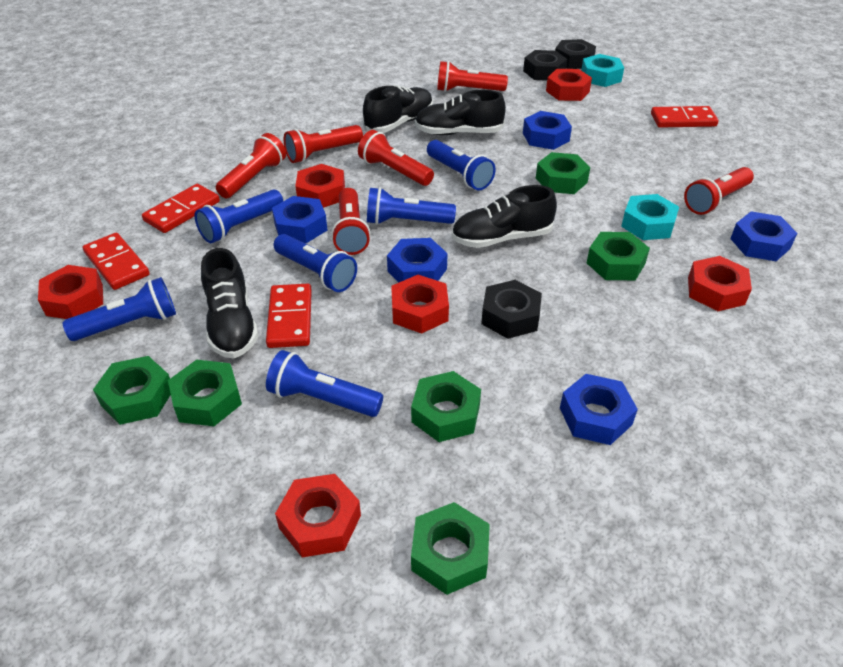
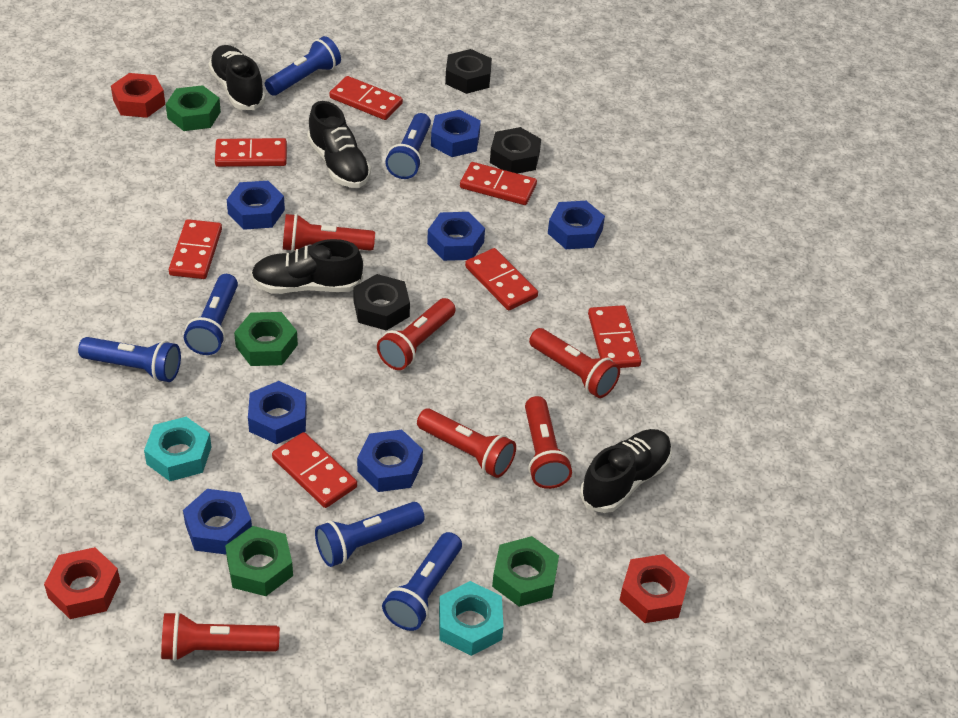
blue nut: [272,196,327,243] [387,238,448,283] [523,111,572,150] [560,374,638,445] [730,211,797,261] = 5 -> [183,489,252,554] [227,181,285,230] [248,381,307,444] [357,430,423,492] [427,212,485,261] [431,110,481,157] [548,201,605,249] = 7
green nut: [93,356,171,425] [168,360,242,426] [411,371,481,442] [411,502,490,595] [536,152,590,194] [587,232,650,280] = 6 -> [166,85,221,131] [225,526,293,596] [234,312,298,366] [492,536,559,607] = 4
red domino: [83,233,150,290] [142,184,220,233] [266,284,312,348] [651,106,719,128] = 4 -> [169,219,222,279] [215,138,287,167] [272,432,357,508] [329,76,403,120] [460,162,537,205] [465,248,538,311] [588,305,641,368] = 7
red nut: [38,265,103,319] [275,474,361,558] [295,164,345,208] [391,275,449,334] [546,69,592,101] [688,256,752,311] = 6 -> [44,547,120,619] [111,73,165,118] [619,554,690,623] = 3

